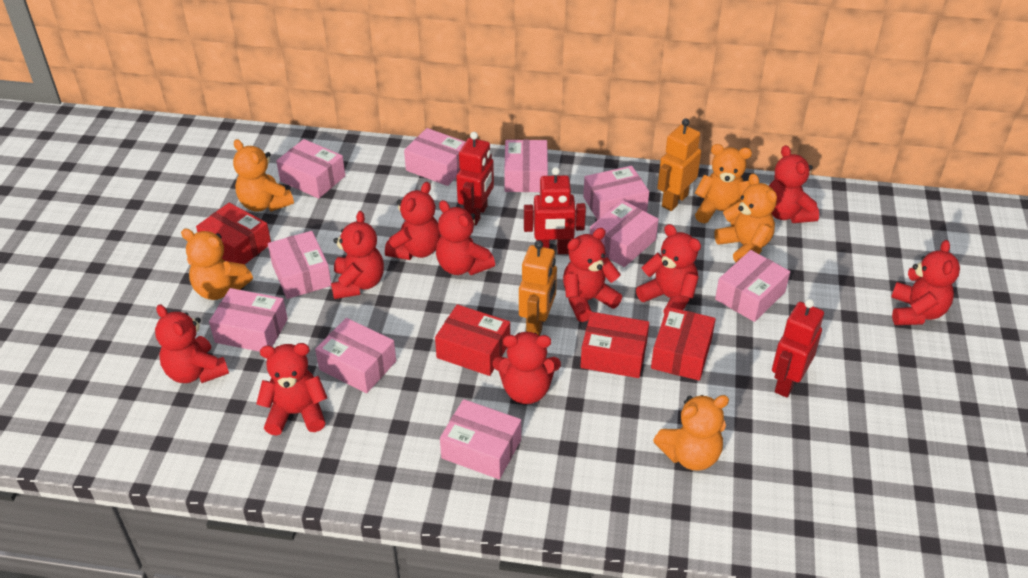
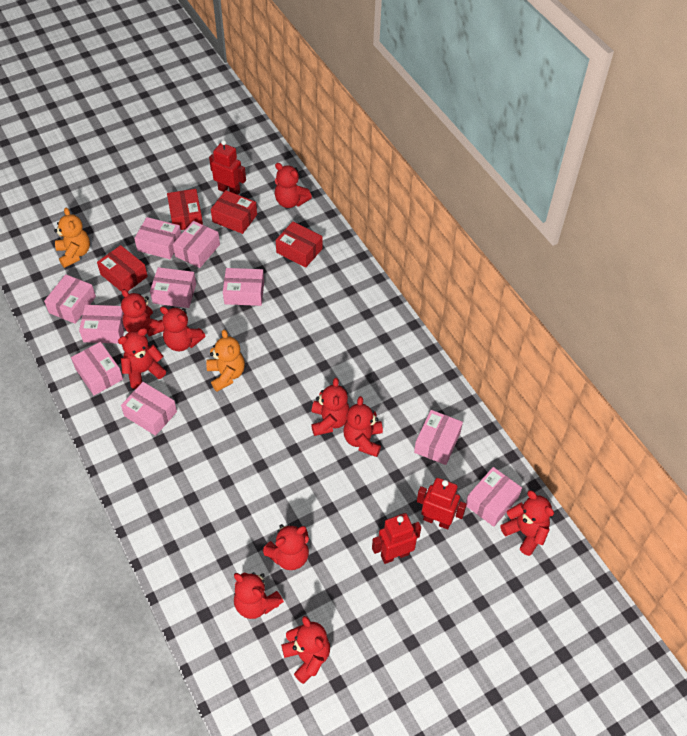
orange robot: [519,240,557,336] [657,118,701,211] = 2 -> none = 0
orange teddy bear: [181,229,253,300] [233,139,294,212] [653,395,729,471] [695,144,752,226] [714,174,777,262] = 5 -> [54,208,90,268] [206,330,245,392] = 2

